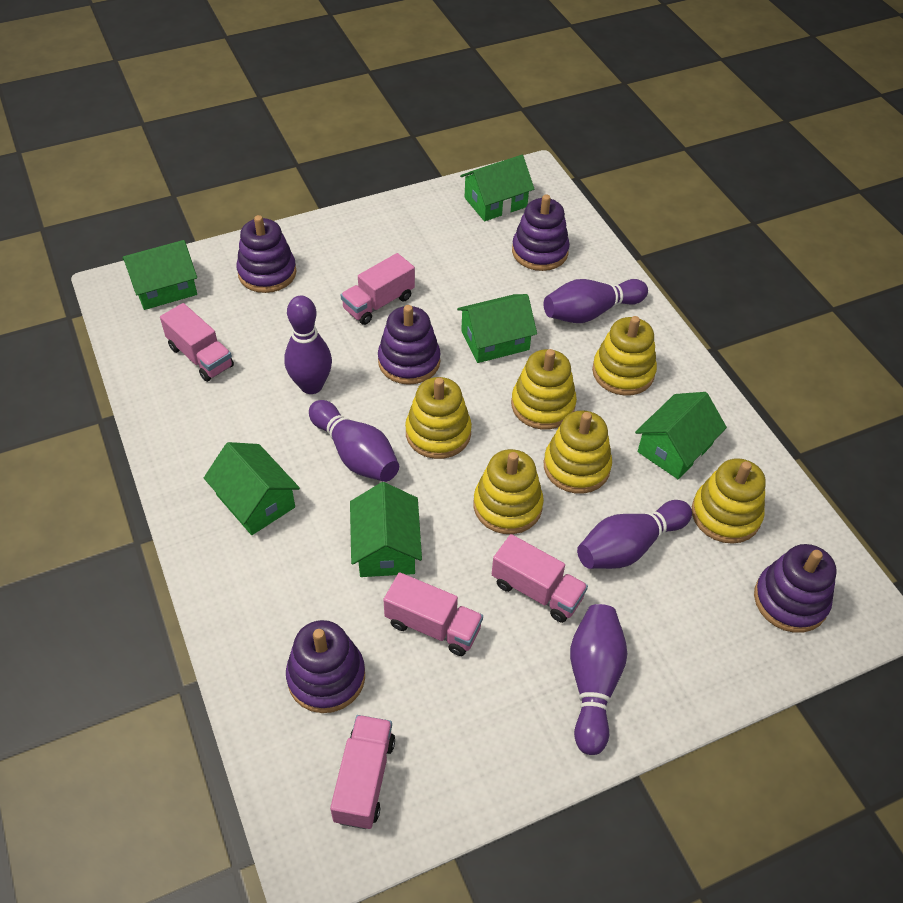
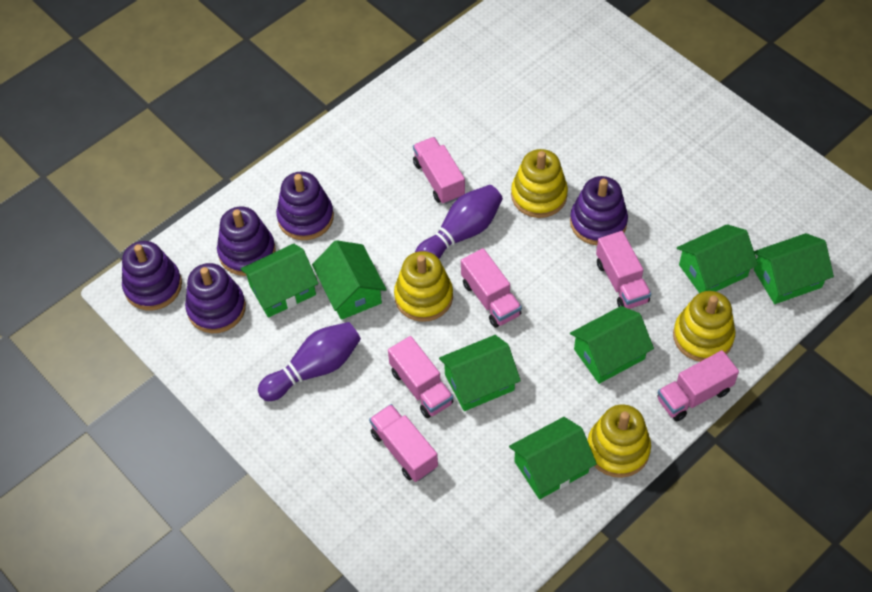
green house: [122,240,197,310] [204,442,300,535] [350,482,422,577] [457,294,537,363] [460,155,534,221] [635,392,727,479] = 6 -> [241,244,319,318] [312,240,387,320] [439,335,521,411] [509,417,597,499] [570,306,654,384] [677,224,758,293] [754,233,834,304] = 7
pink truck: [160,303,234,382] [330,715,395,829] [341,253,415,325] [383,572,483,656] [492,534,588,623] = 5 -> [369,404,438,482] [388,336,454,418] [413,137,465,204] [461,248,522,328] [596,231,651,309] [657,350,739,421] = 6
purple bowling pin: [284,296,332,394] [309,400,399,482] [544,279,648,323] [570,604,627,755] [577,500,692,569] = 5 -> [258,322,361,401] [415,185,503,259] = 2
yellow stacking toy: [405,377,472,459] [474,449,544,534] [511,349,577,430] [544,410,612,494] [592,316,657,396] [692,458,766,544] = 6 -> [394,251,453,322] [511,149,568,218] [587,404,651,478] [673,291,735,362] = 4

